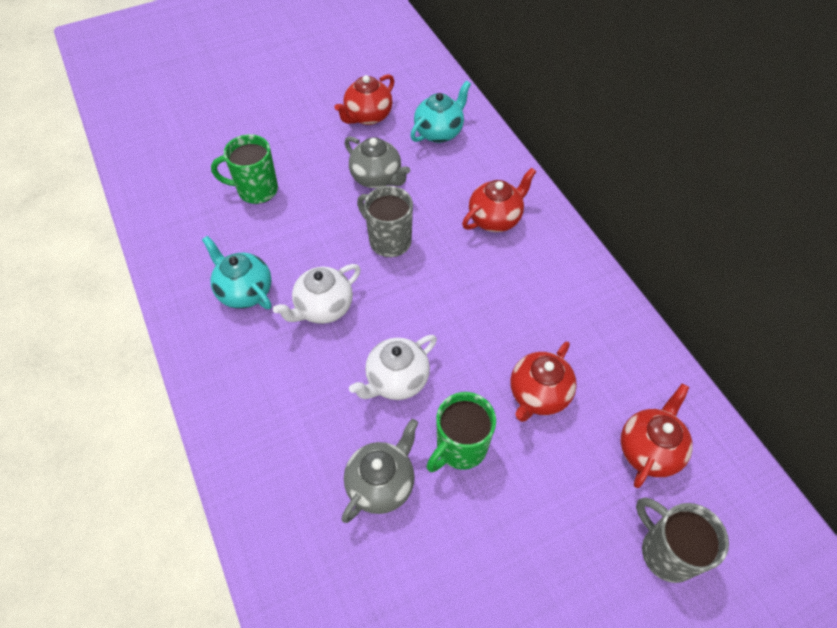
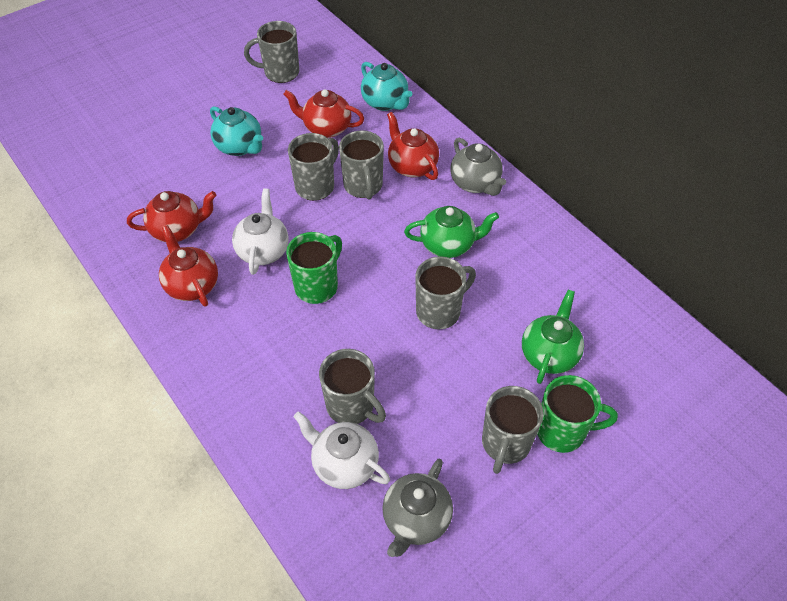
green teapot: none = 0 -> [404,206,499,258] [522,290,584,384] = 2
grey mug: [357,186,413,257] [636,498,729,583] = 2 -> [244,21,299,83] [288,133,339,201] [319,349,386,424] [339,130,384,200] [415,256,476,329] [482,386,544,474] = 6

